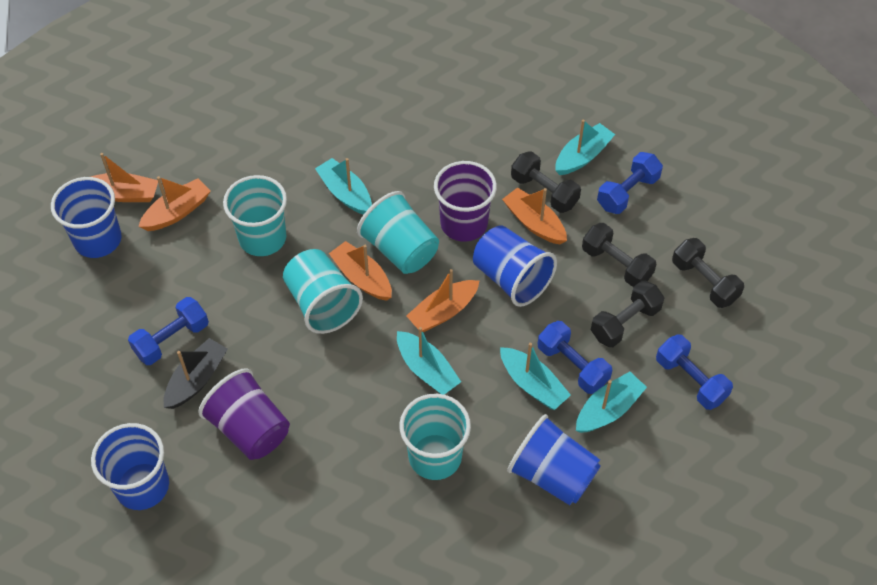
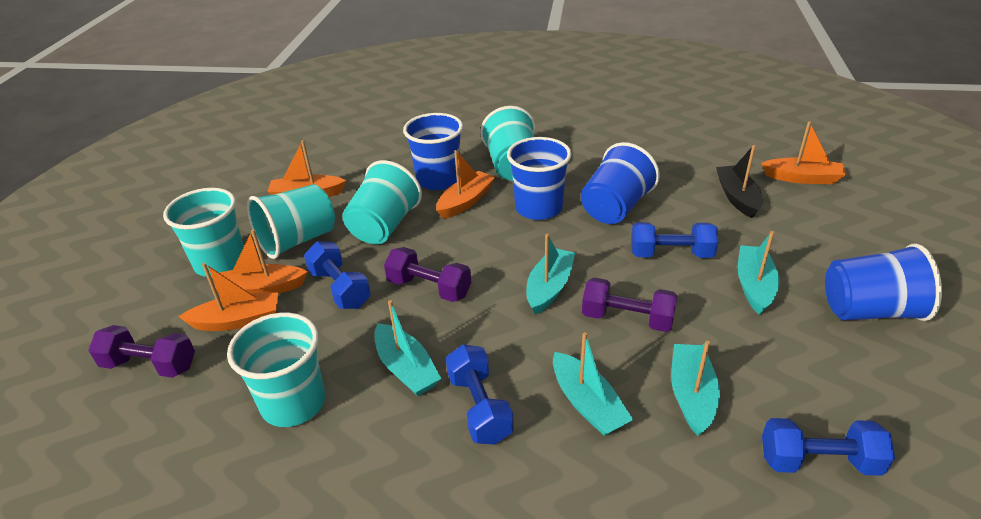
black dumbbell: [511,151,581,213] [582,223,657,287] [591,281,665,347] [672,238,744,308] = 4 -> none = 0
purple cup: [198,368,290,460] [434,161,497,242] = 2 -> none = 0
purple dumbbell: none = 0 -> [88,325,195,378] [384,247,471,302] [582,278,678,332] = 3
turquoise cup: [223,175,287,256] [283,249,363,334] [357,191,439,274] [399,394,471,480] = 4 -> [163,188,244,277] [227,313,325,427] [247,184,335,259] [342,160,422,244] [480,106,535,181] = 5

